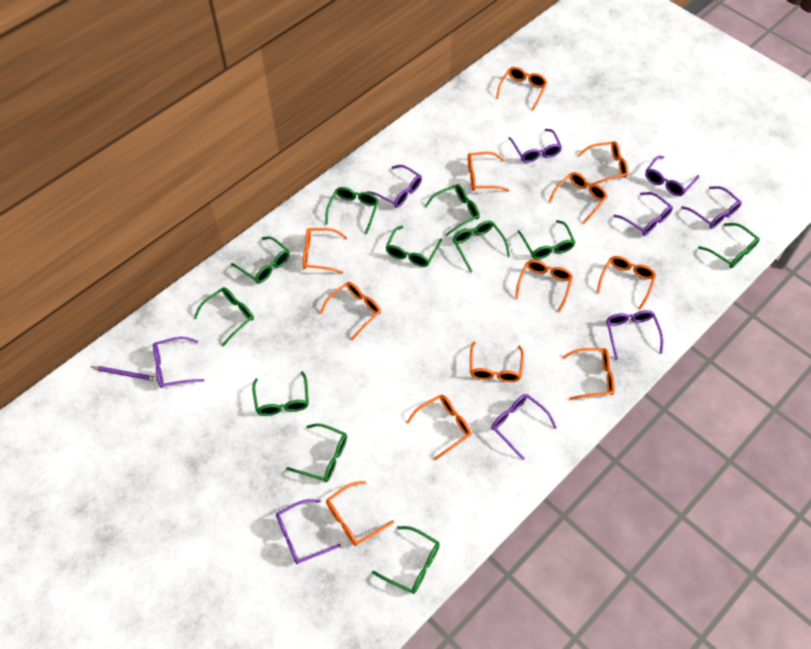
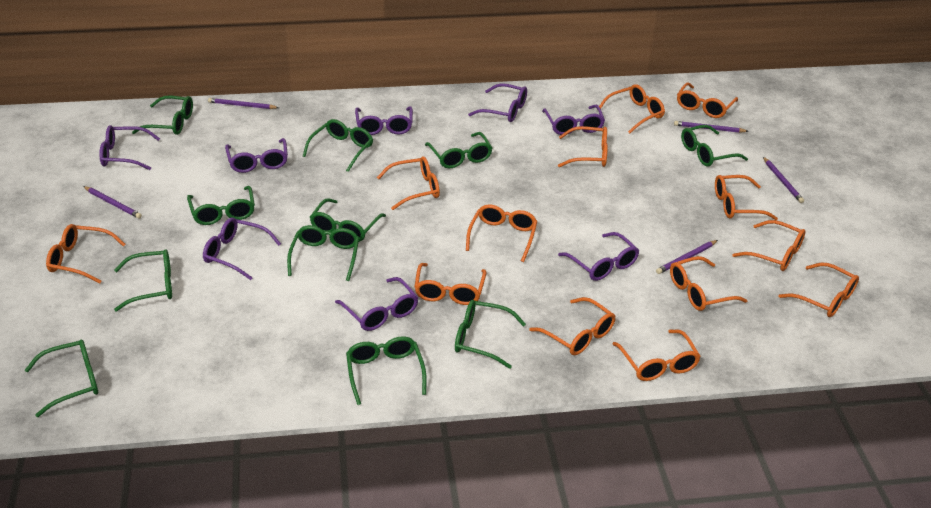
orange glasses: [303,228,347,274] [320,282,381,341] [326,481,394,546] [407,395,472,460] [468,152,510,191] [470,341,524,382] [496,67,547,111] [515,260,573,312] [549,172,608,224] [562,348,615,400] [578,141,628,184] [597,256,656,310] = 12 -> [46,224,126,284] [377,156,440,210] [414,263,486,305] [466,204,538,262] [529,297,616,355] [558,126,608,167] [597,84,665,133] [613,330,701,381] [670,256,748,311] [677,83,738,118] [715,175,778,220] [732,220,805,271] [778,263,859,317] = 13
purple glasses: [153,337,205,388] [276,499,341,564] [367,165,422,208] [491,394,557,460] [508,129,562,163] [606,310,663,360] [613,192,673,236] [645,155,699,196] [681,186,742,229] = 9 -> [99,125,160,170] [203,218,281,280] [225,138,288,173] [335,277,418,331] [355,106,413,135] [468,83,527,122] [542,105,605,135] [558,232,640,281] = 8
purple pencil: [91,366,157,381] = 1 -> [83,186,142,219] [208,98,279,109] [656,240,718,274] [674,121,749,133] [763,157,804,203] = 5

